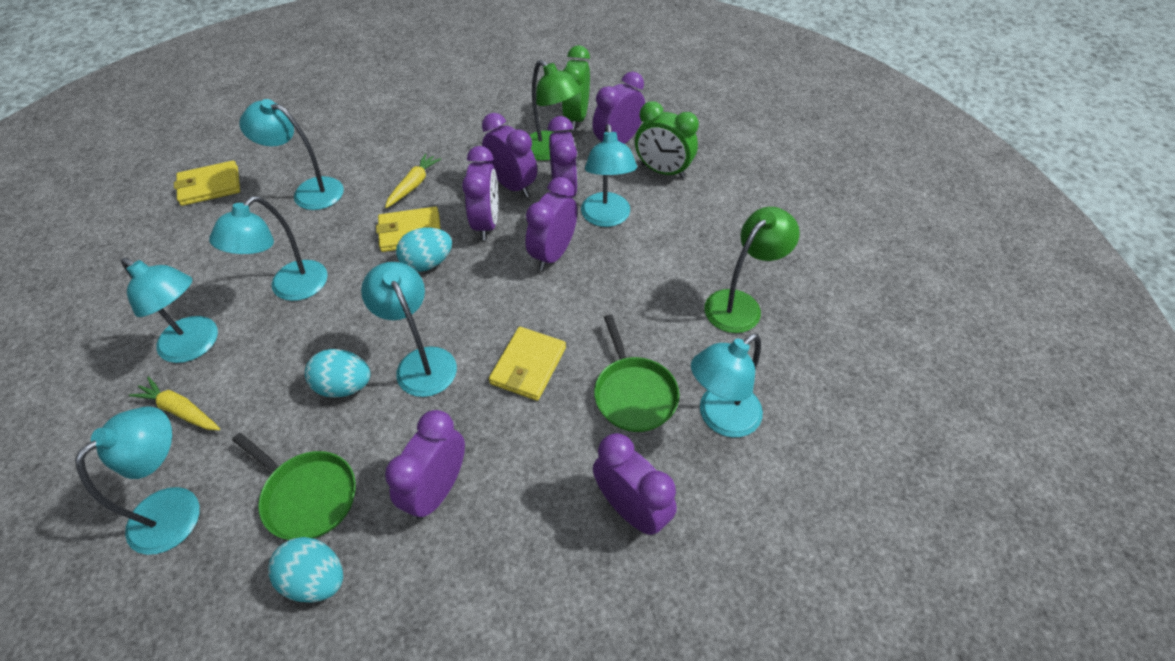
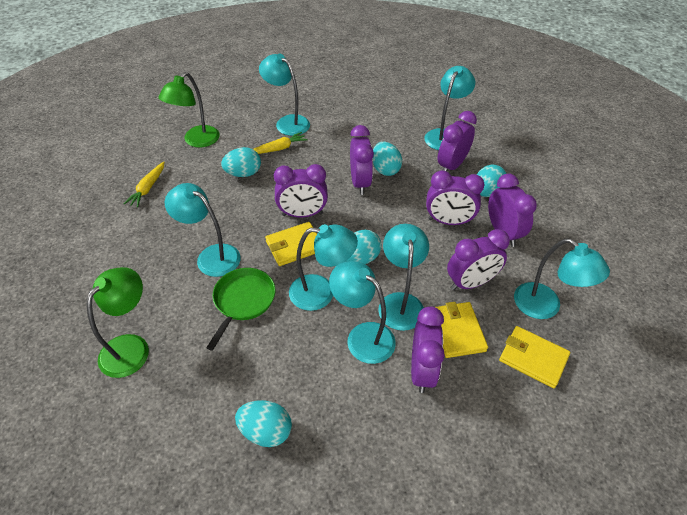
green clock: [562,45,590,130] [635,101,699,179] = 2 -> none = 0
green pan: [232,433,356,540] [594,314,679,432] = 2 -> [206,268,275,351] = 1
turquoise egg: [268,537,343,602] [305,349,370,397] [396,228,452,272] = 3 -> [221,147,261,177] [235,400,292,447] [345,230,381,264] [373,142,402,176] [477,165,506,197] = 5

